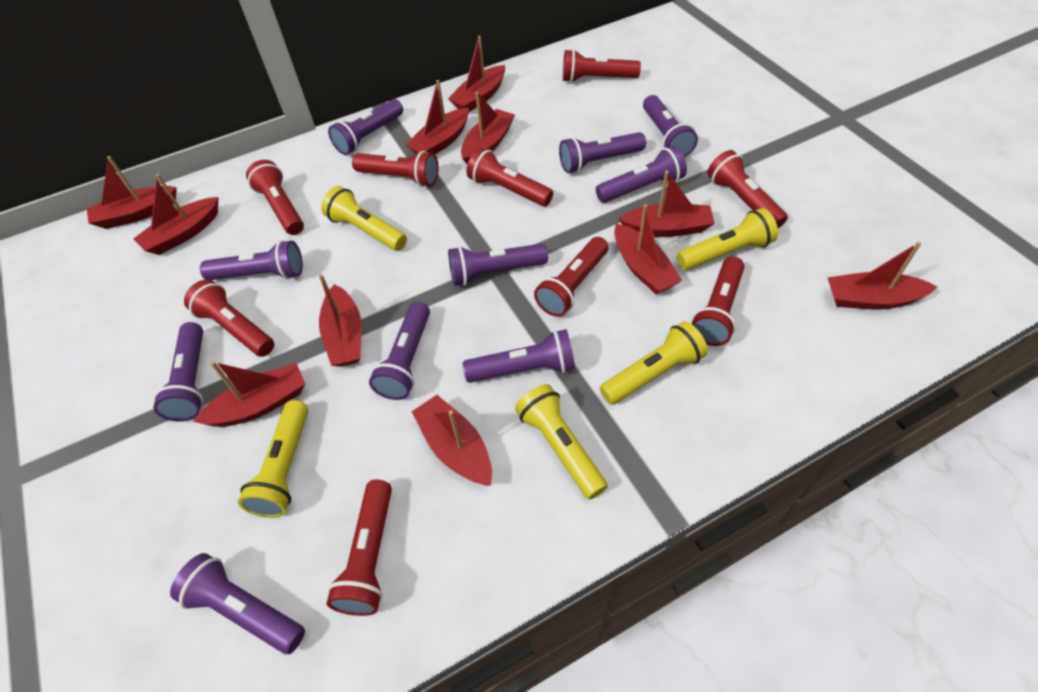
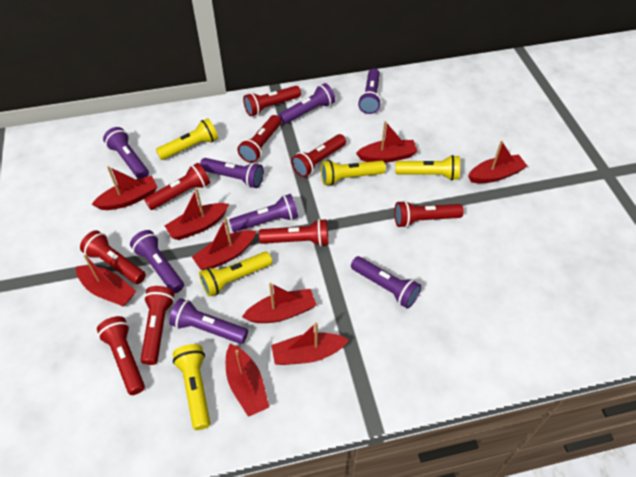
purple flashlight: [153,322,204,421] [170,553,305,654] [200,240,303,280] [328,99,403,155] [369,301,430,400] [448,244,548,286] [463,329,575,383] [559,132,646,173] [596,146,687,203] [643,95,698,157] = 10 -> [103,127,149,179] [130,230,184,293] [169,298,248,344] [200,158,264,188] [229,194,298,232] [279,83,335,124] [351,256,421,309] [358,68,381,114] = 8
red boat: [87,156,177,229] [133,174,218,255] [193,361,305,427] [319,274,362,367] [406,80,469,154] [411,395,492,486] [448,36,505,112] [461,92,515,165] [614,204,682,294] [618,171,715,237] [827,242,937,310] = 11 -> [76,254,136,307] [91,166,157,210] [165,188,229,240] [192,218,256,270] [226,344,269,417] [242,283,316,323] [271,322,349,365] [356,121,418,163] [468,141,527,183] = 9

